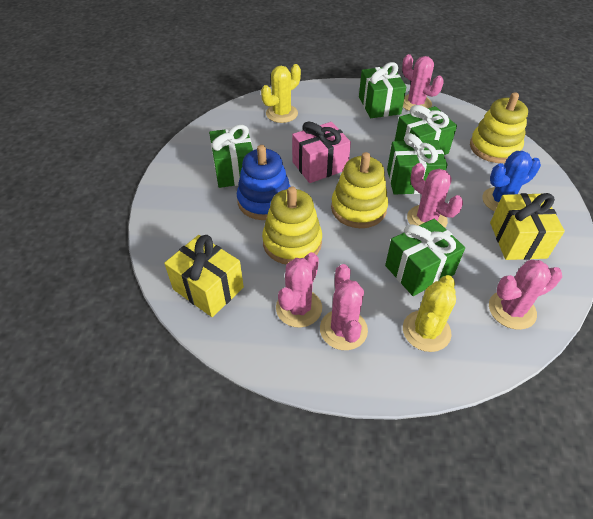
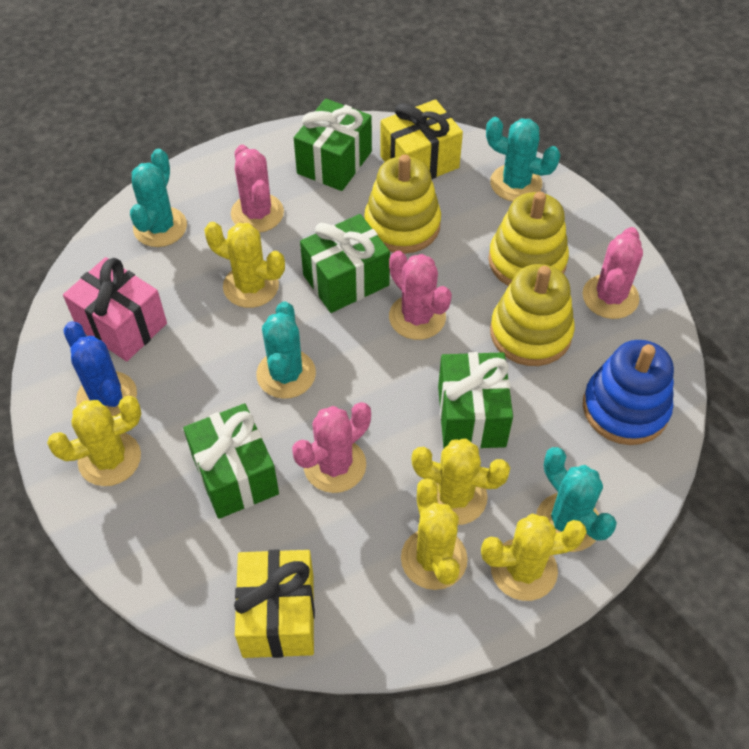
green gift: [209,125,253,188] [359,62,406,118] [385,219,465,296] [387,133,448,195] [395,105,457,155] = 5 -> [183,403,279,519] [294,98,372,191] [300,214,390,313] [438,352,513,449] = 4
pink cactus: [276,252,322,328] [320,264,368,350] [402,54,444,111] [407,163,463,228] [489,260,562,330] = 5 -> [231,145,284,233] [292,402,371,493] [389,251,452,340] [582,227,643,319] = 4
turquoise cactus: none = 0 -> [130,148,187,247] [256,301,316,399] [486,117,560,202] [536,447,617,552] = 4
yellow cactus: [261,64,301,123] [403,275,456,352] = 2 -> [47,396,141,486] [204,222,285,308] [401,478,468,590] [411,439,510,525] [481,514,587,601] = 5

